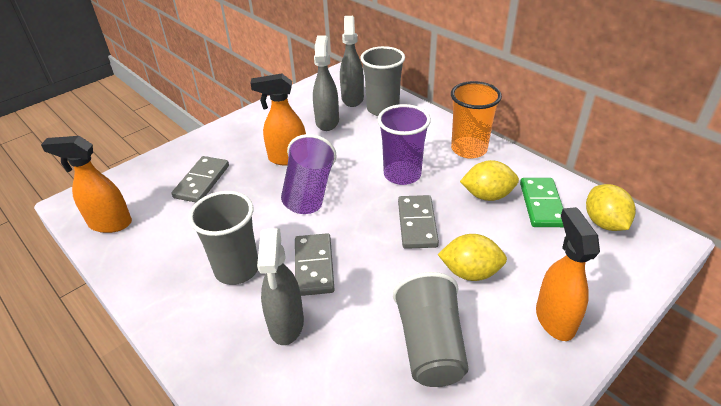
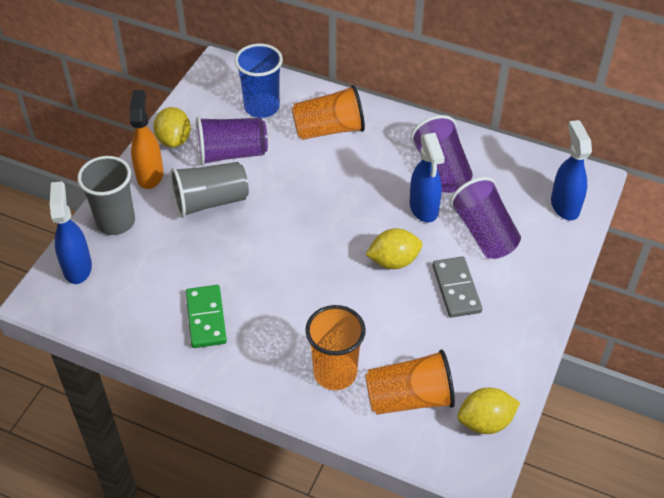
blue cup: none = 0 -> [235,44,283,118] = 1
blue spray bottle: none = 0 -> [50,181,92,284] [410,133,445,222] [551,120,592,220] = 3
grey cup: [188,191,258,285] [360,46,405,116] [393,272,469,387] = 3 -> [77,156,135,235] [170,162,249,218] = 2
grey domino: [171,156,229,202] [295,233,335,296] [398,195,439,249] = 3 -> [433,256,482,318] = 1
grey spray bottle: [257,228,304,345] [313,35,339,131] [340,16,364,107] = 3 -> none = 0
orange cup: [451,81,502,159] = 1 -> [292,85,365,140] [305,305,366,390] [365,349,455,415] = 3
orange spray bottle: [41,136,132,233] [250,74,306,165] [536,207,600,341] = 3 -> [129,90,163,189] = 1
purple cup: [281,134,337,214] [377,104,431,185] = 2 -> [196,117,268,166] [411,115,473,193] [450,177,521,259] = 3

